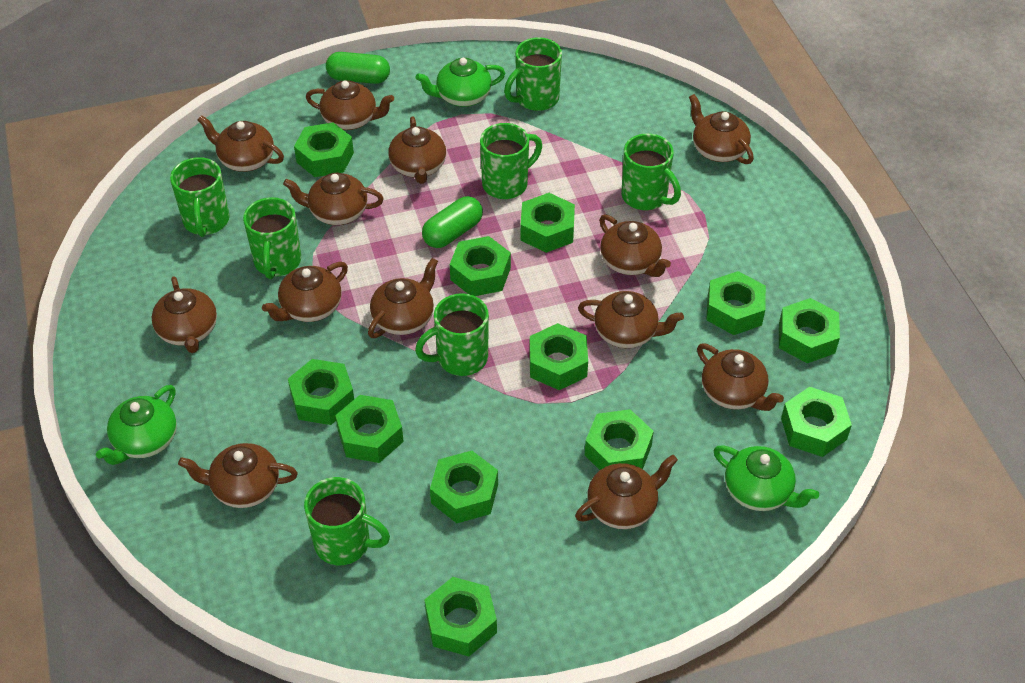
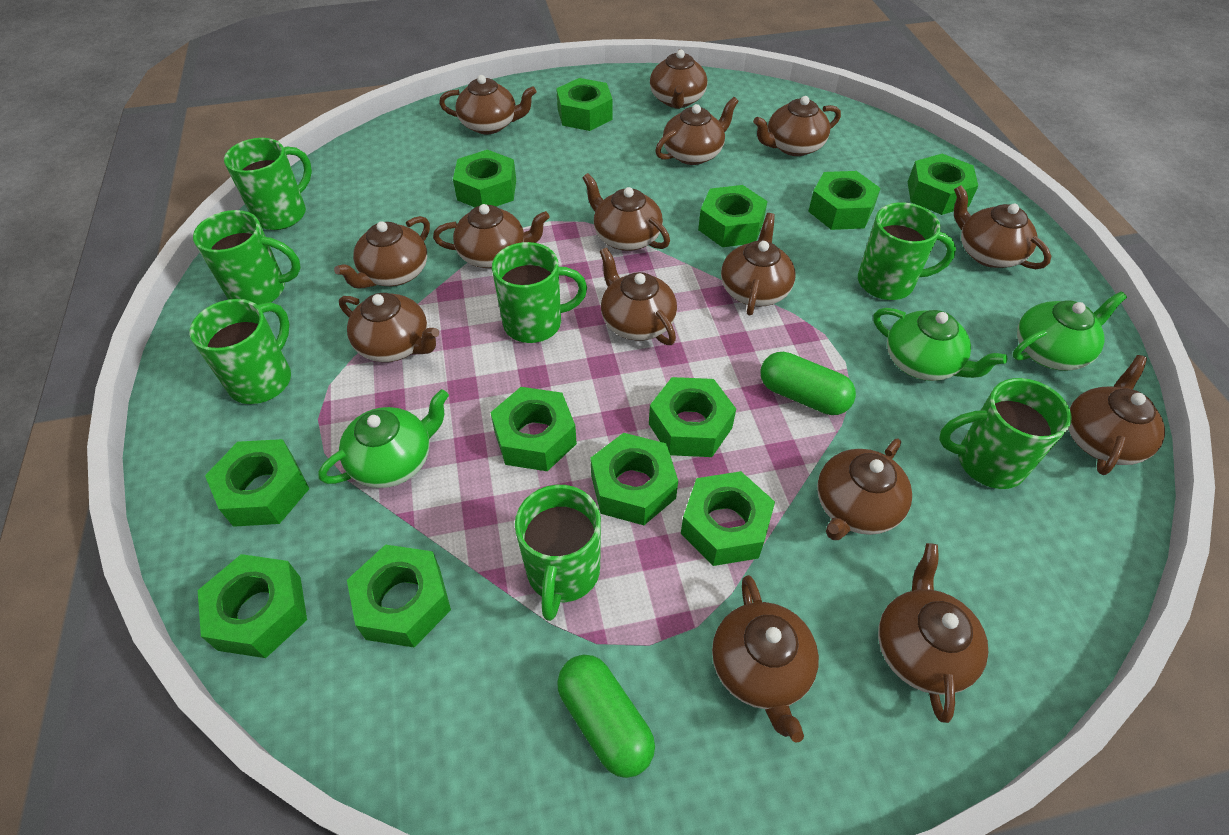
brown teapot: [152,276,217,353] [178,443,298,508] [198,115,284,172] [262,262,348,322] [283,173,384,225] [306,80,394,130] [368,258,438,338] [388,117,446,184] [575,455,678,529] [578,291,684,348] [599,215,671,277] [689,94,754,164] [697,344,784,411] = 13 -> [334,216,430,289] [339,293,439,362] [433,204,550,268] [439,75,537,134] [582,173,670,251] [600,248,677,345] [650,49,707,109] [655,97,739,165] [712,575,819,743] [721,213,795,315] [753,96,841,156] [817,439,912,540] [878,543,988,723] [954,185,1051,269] [1068,355,1165,475] = 15

